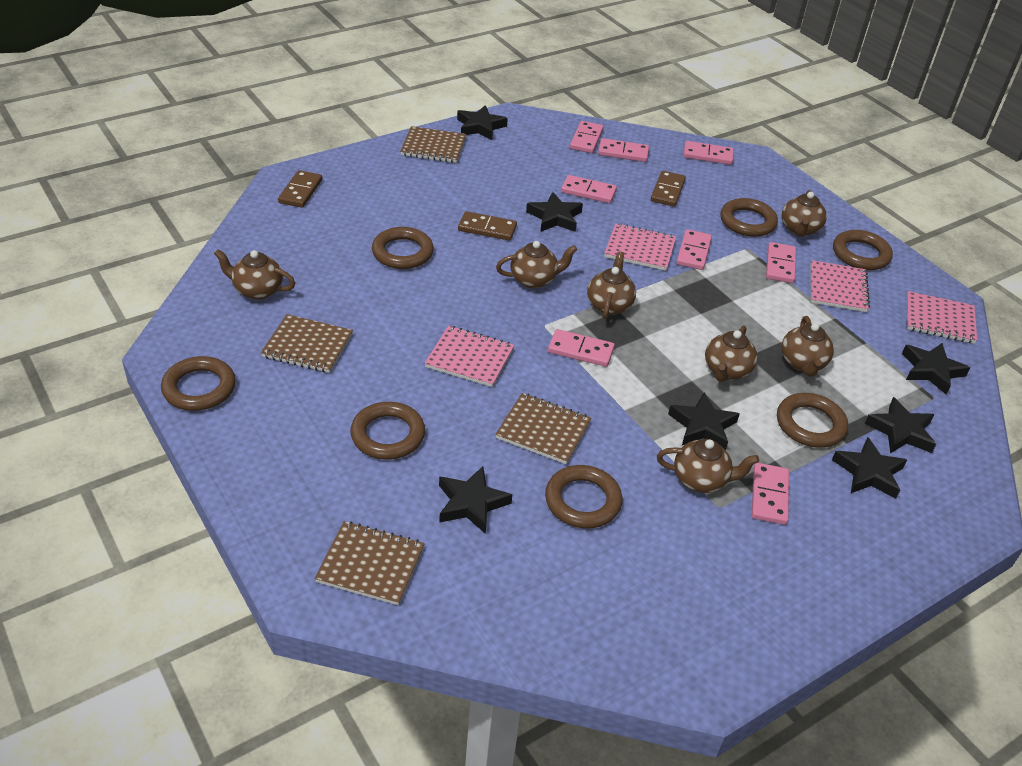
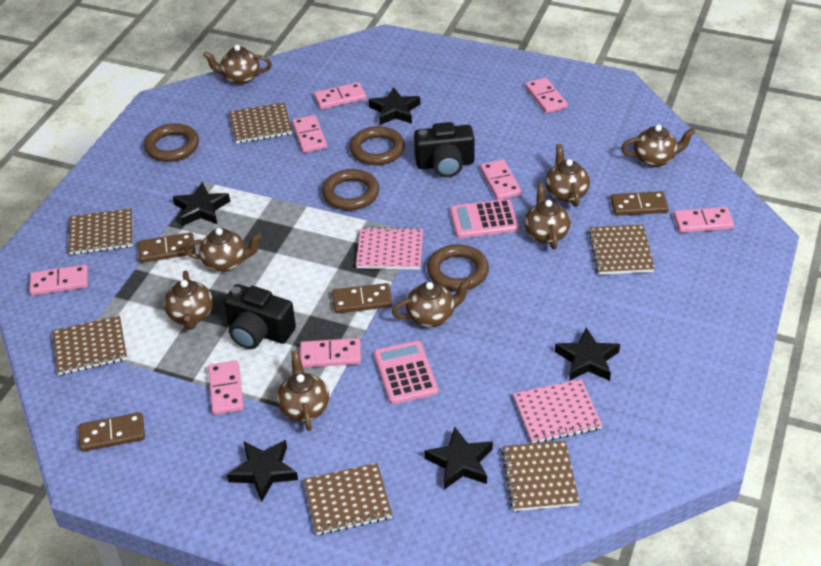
black camera: none = 0 -> [224,284,296,349] [414,122,475,177] = 2
black star: [439,466,512,534] [457,105,508,140] [526,192,583,232] [668,392,739,450] [832,437,907,499] [865,397,936,453] [902,343,970,395] = 7 -> [173,182,230,226] [227,440,298,502] [368,87,421,125] [424,426,493,489] [555,327,620,381] = 5
brown domino: [278,170,322,208] [458,211,517,241] [651,171,686,207] = 3 -> [79,412,145,452] [138,232,195,263] [332,283,392,313] [610,191,669,216] = 4
brown notebook: [261,314,353,373] [314,521,425,605] [400,126,466,163] [495,393,591,464] = 4 -> [52,315,127,375] [68,208,133,255] [229,102,292,144] [303,463,392,535] [501,441,579,511] [588,225,655,275] = 6
brown ring: [161,356,236,411] [351,402,425,460] [372,227,434,269] [545,465,622,529] [720,198,778,237] [777,393,848,448] [833,230,893,270] = 7 -> [144,123,199,162] [322,169,379,210] [350,126,405,165] [427,244,489,291] = 4
brown teapot: [214,249,295,300] [496,241,577,288] [587,251,636,319] [657,439,759,493] [705,326,758,382] [781,316,834,376] [782,190,827,237] = 7 -> [164,271,213,330] [184,228,262,272] [203,45,272,85] [277,350,329,431] [392,279,471,327] [524,183,570,249] [545,144,590,207] [621,125,695,167] = 8
pink calculator: none = 0 -> [374,341,438,404] [450,199,519,238] = 2
pink notebook: [425,326,514,387] [604,223,676,271] [810,260,870,312] [907,291,977,344] = 4 -> [356,227,423,270] [513,379,602,443] = 2

